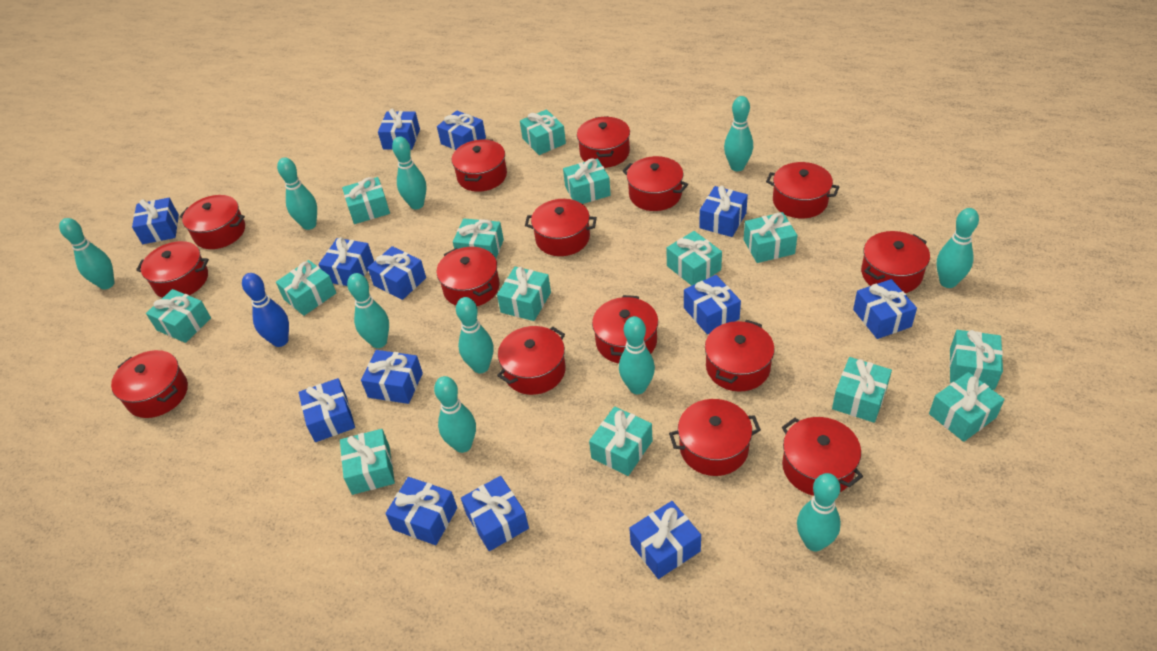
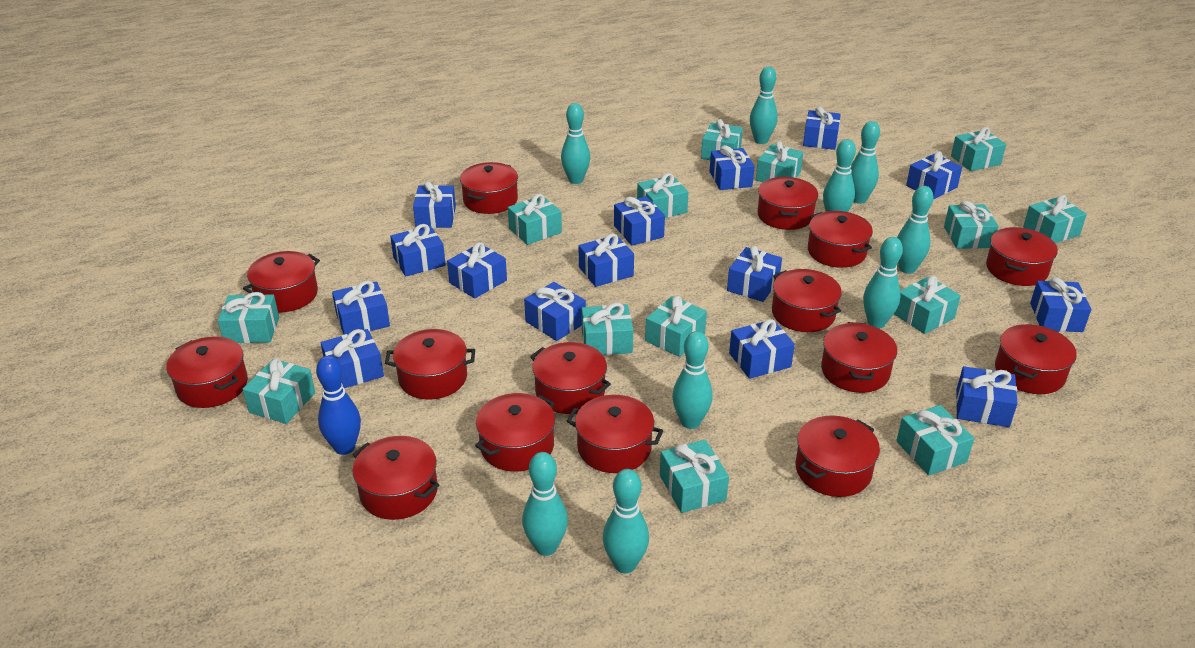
blue gift: [132,198,179,244] [299,378,355,442] [318,237,374,286] [361,350,423,404] [368,246,426,300] [378,109,420,150] [385,477,457,545] [437,111,486,150] [461,476,529,551] [629,501,701,579] [684,275,741,334] [699,186,748,237] [853,279,917,339] = 13 -> [321,329,384,388] [332,281,390,335] [390,224,446,277] [413,181,456,228] [447,242,507,299] [524,282,586,341] [579,233,634,287] [614,196,665,246] [709,145,755,190] [727,246,782,302] [729,319,795,379] [803,106,841,150] [906,151,962,199] [956,366,1018,427] [1030,277,1091,332] = 15
turquoise bowling pin: [59,218,115,290] [277,157,317,230] [347,273,389,348] [392,137,426,209] [434,376,476,453] [456,297,494,373] [619,316,655,394] [724,96,753,171] [797,473,841,551] [937,208,979,288] = 10 -> [522,452,568,556] [561,103,590,184] [603,469,649,573] [672,331,713,429] [750,67,778,144] [823,139,856,212] [851,121,880,204] [863,237,903,328] [897,186,933,274] = 9

